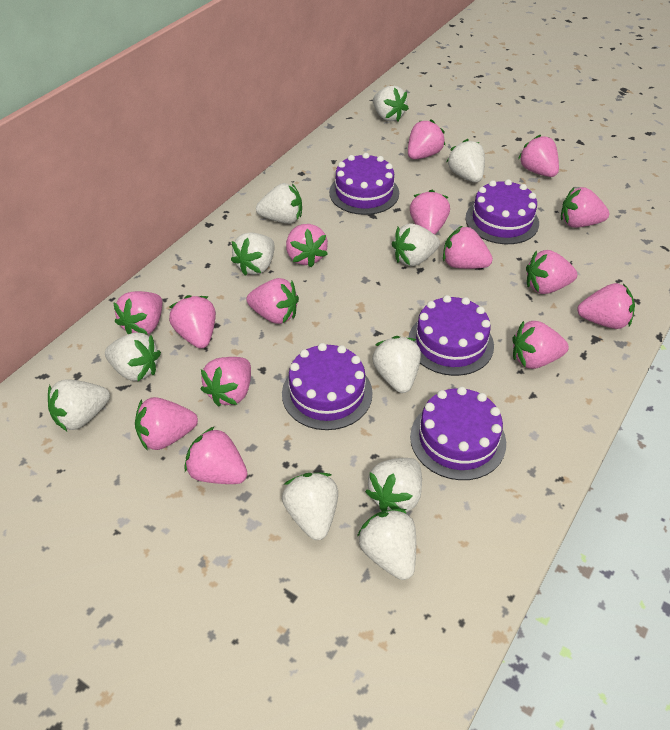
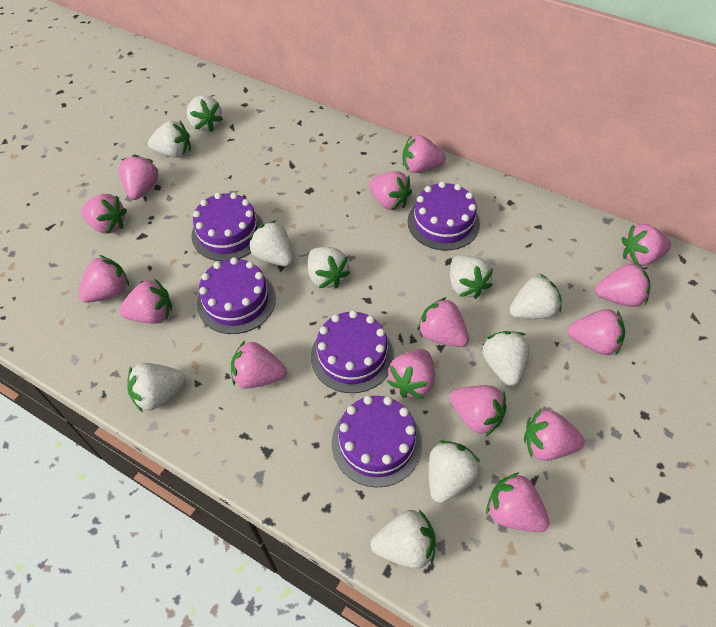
white strawberry: [48,379,110,431] [105,332,161,381] [231,232,275,276] [256,183,302,224] [282,473,338,540] [357,508,416,580] [365,458,422,514] [372,336,421,393] [373,85,409,122] [392,223,440,266] [447,139,485,183] = 11 -> [127,363,186,413] [148,121,191,158] [187,95,223,132] [249,221,293,266] [308,247,350,288] [371,510,435,568] [429,441,480,503] [450,255,493,299] [482,331,530,386] [509,274,562,319] = 10

